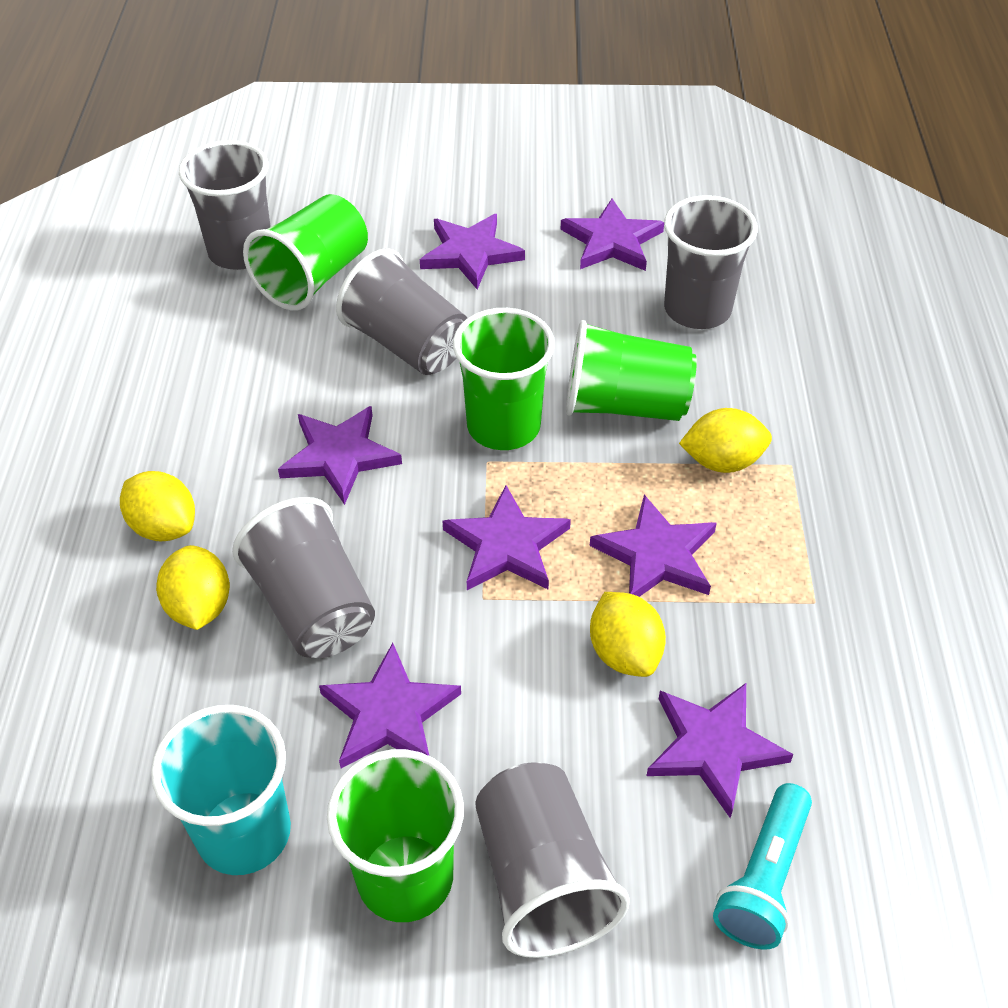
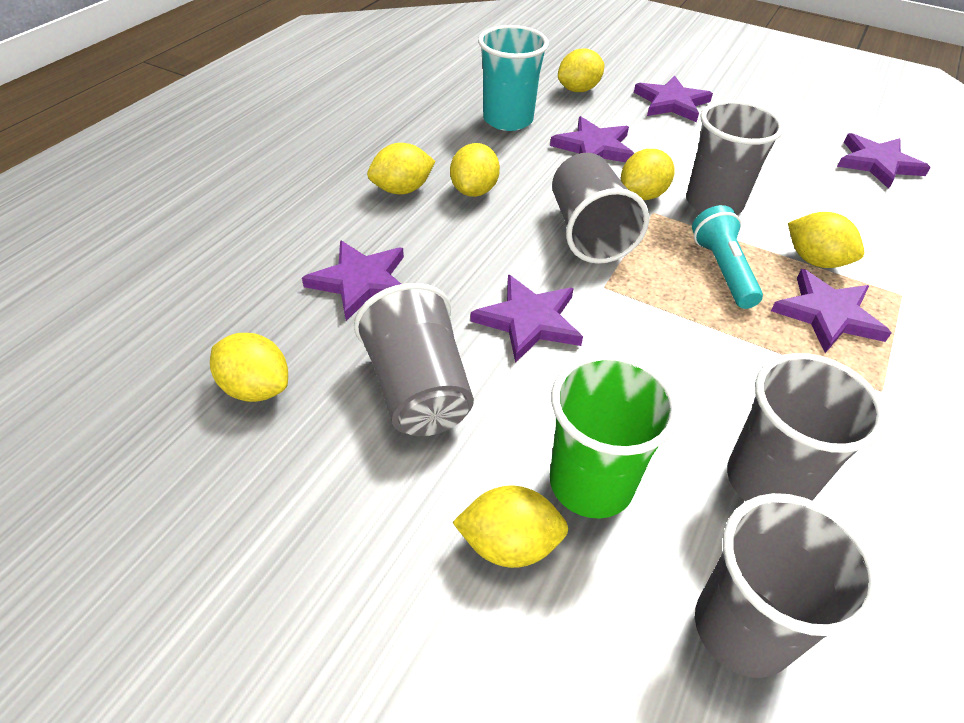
green cup: [243,194,368,311] [327,749,464,922] [453,308,555,450] [566,320,697,421] = 4 -> [550,354,679,519] = 1
purple star: [278,406,402,505] [319,643,461,768] [420,214,525,290] [443,485,571,590] [560,199,664,271] [590,494,717,597] [647,683,794,818] = 7 -> [302,240,404,321] [470,274,583,363] [550,116,634,162] [634,76,713,122] [771,269,891,353] [837,133,931,189] = 6
yellow lemon: [120,471,195,541] [156,545,230,630] [590,592,666,677] [679,408,772,473] = 4 -> [210,333,288,402] [367,143,435,194] [450,143,500,197] [452,486,568,568] [558,48,605,92] [621,149,674,200] [788,212,864,268] = 7

